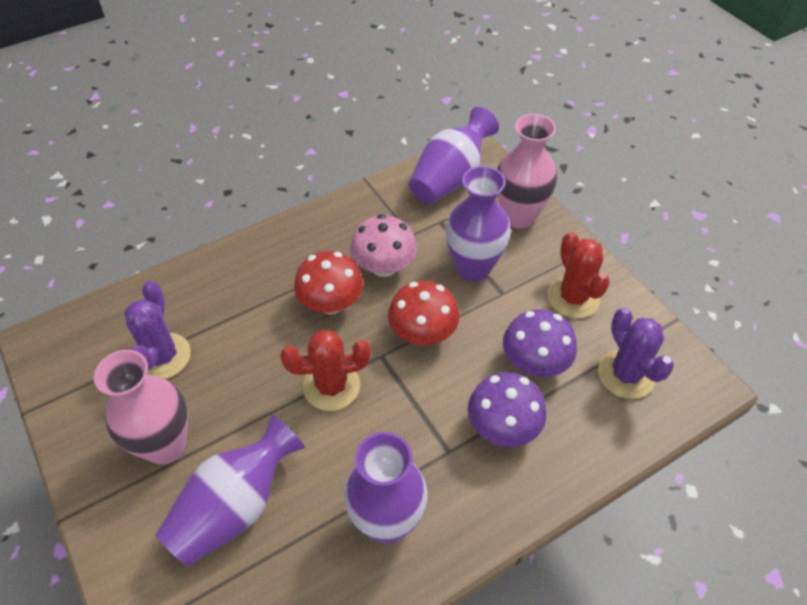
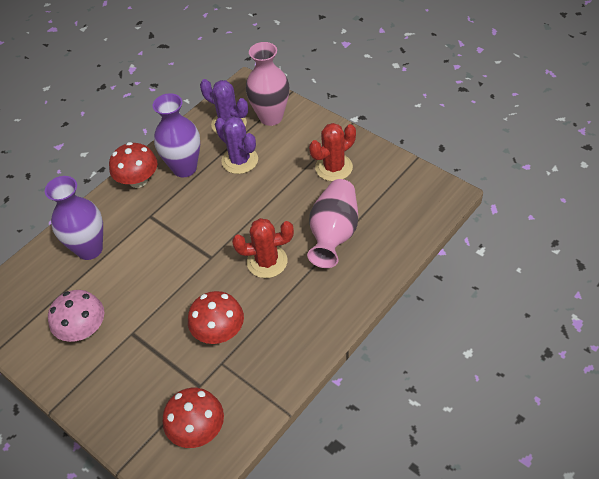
purple mushroom: [468,372,546,447] [503,309,577,377] = 2 -> none = 0
purple vase: [156,415,305,567] [344,432,428,544] [409,107,499,204] [446,166,510,282] = 4 -> [45,176,103,260] [153,93,200,177] = 2
red mushroom: [294,251,363,314] [388,281,460,345] = 2 -> [109,142,157,188] [163,388,224,448] [188,291,244,344] = 3

